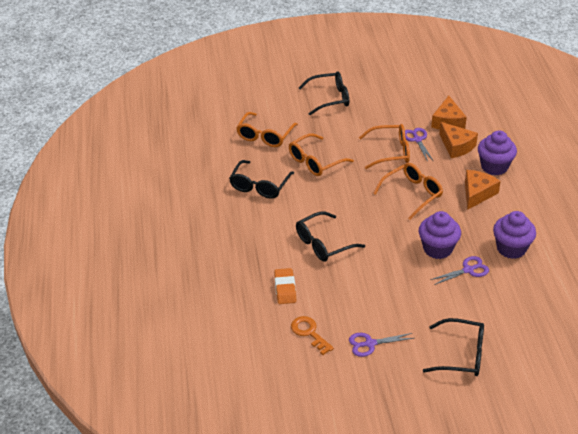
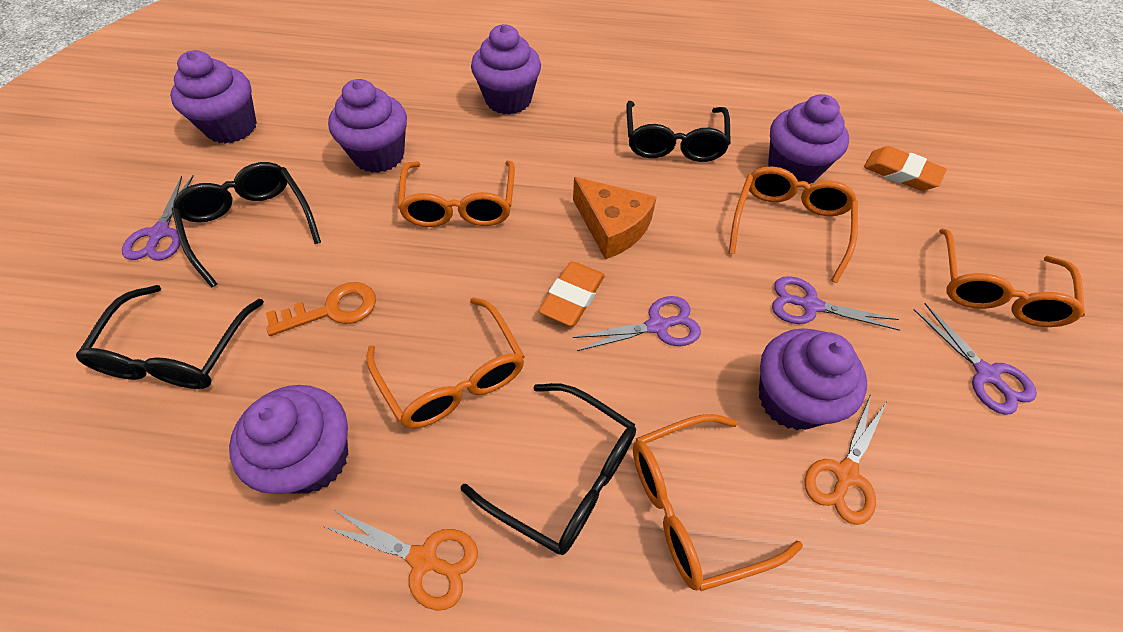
orange cheese: [431,96,467,130] [439,122,478,158] [465,170,501,210] = 3 -> [573,177,657,259] = 1
orange eraser: [274,268,296,304] = 1 -> [539,262,605,326] [864,146,947,191] = 2
orange glasses: [236,112,298,147] [289,133,354,176] [359,124,410,169] [373,163,443,220] = 4 -> [366,297,525,429] [398,160,515,227] [633,414,803,591] [729,166,858,283] [939,228,1085,327] = 5
orange scissors: none = 0 -> [325,510,478,611] [805,394,887,525] = 2
purple cupcake: [419,211,461,259] [478,130,517,176] [493,211,536,259] = 3 -> [170,50,257,144] [229,385,348,494] [328,79,407,173] [471,24,541,115] [759,328,867,430] [768,94,849,184] = 6
purple scissors: [349,333,414,357] [405,128,433,162] [430,256,489,285] = 3 -> [122,175,194,261] [573,296,701,351] [772,276,900,331] [913,303,1037,415] = 4

